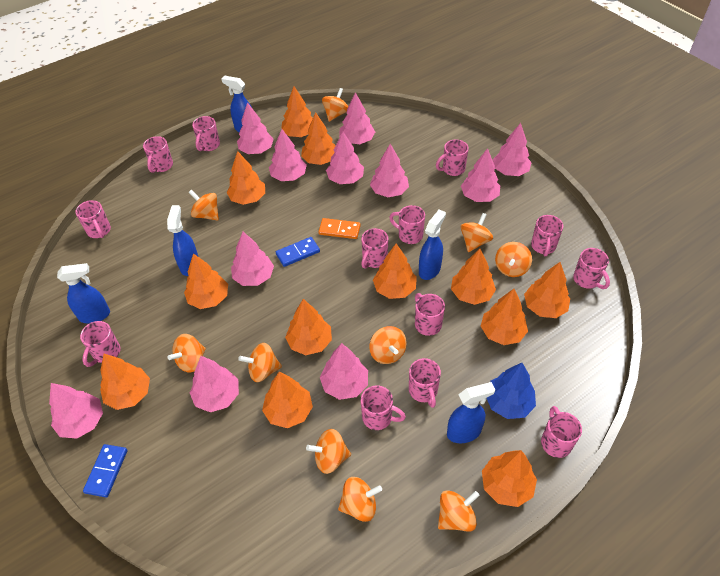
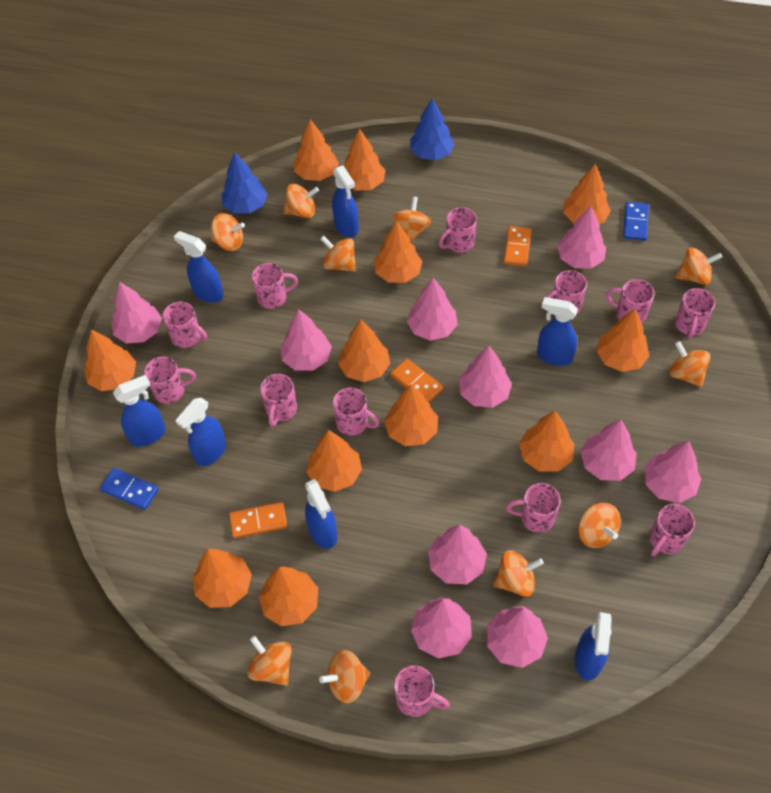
blue spray bottle: [57,263,110,324] [167,205,198,276] [222,76,253,132] [419,210,446,280] [447,382,495,443] = 5 -> [113,375,166,447] [174,231,224,303] [175,398,226,466] [305,479,338,549] [332,166,359,237] [537,297,578,366] [575,612,612,680] = 7
blue tree: [487,363,536,419] = 1 -> [222,152,268,213] [410,98,454,160] = 2
orange domino: [318,218,361,239] = 1 -> [229,502,287,538] [390,359,443,402] [504,226,531,266] = 3
pink mug: [75,200,111,238] [80,321,121,367] [143,136,173,173] [192,116,220,151] [361,228,388,268] [361,385,406,430] [389,205,425,244] [409,358,441,408] [415,293,445,336] [436,140,469,176] [531,215,563,256] [541,406,582,458] [573,248,610,289] = 13 -> [144,356,196,404] [162,302,207,348] [252,263,298,309] [260,374,297,427] [333,388,380,436] [394,665,450,717] [439,207,477,253] [506,483,561,533] [542,270,587,315] [606,279,654,323] [650,504,695,556] [675,288,715,339] = 12
pink tree: [49,383,103,439] [190,356,239,412] [231,232,274,286] [237,102,273,154] [269,129,307,181] [320,343,368,400] [326,132,364,184] [339,92,375,144] [370,144,409,197] [461,148,500,202] [493,123,532,176] = 11 -> [111,282,162,344] [280,309,332,371] [407,278,458,341] [411,597,472,658] [428,525,487,584] [459,346,512,408] [487,606,548,668] [557,206,606,269] [580,419,637,481] [644,441,701,503] = 10

